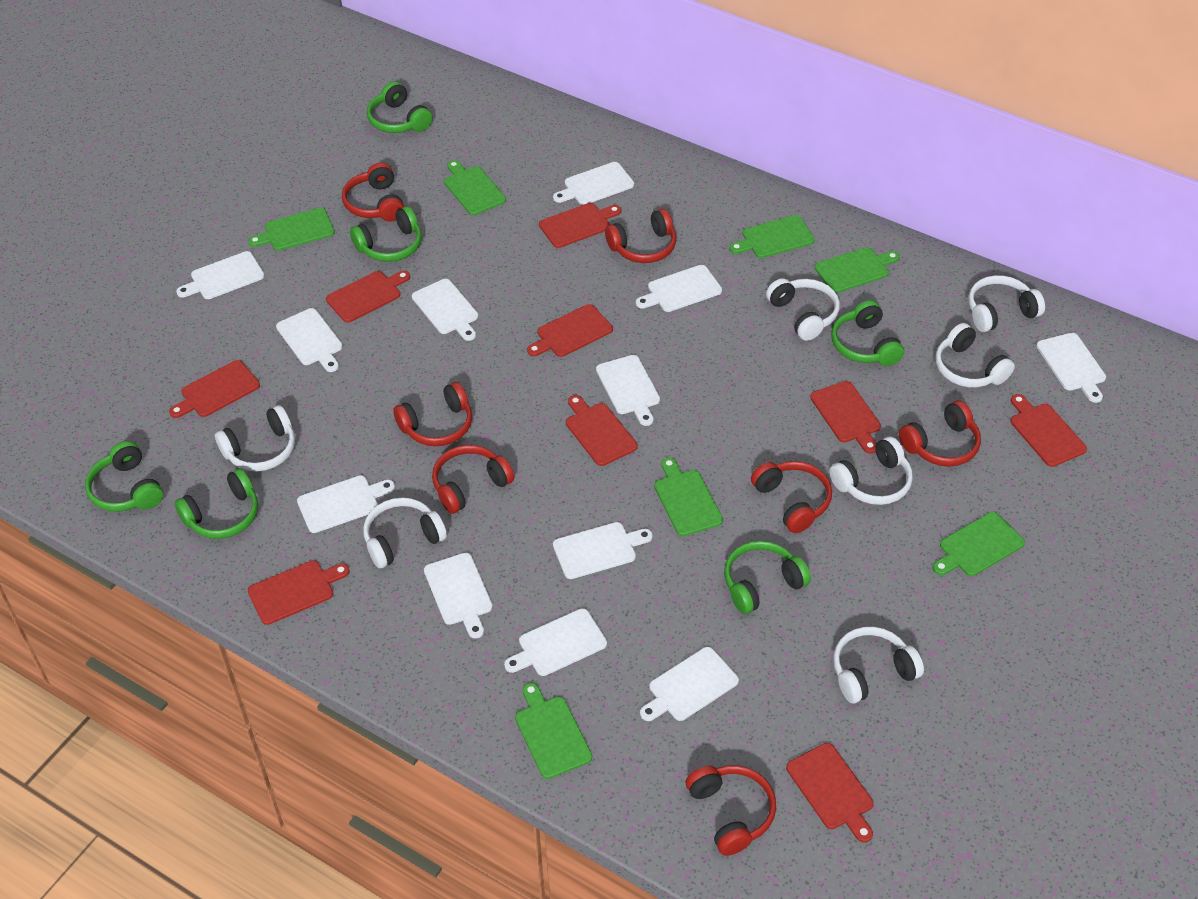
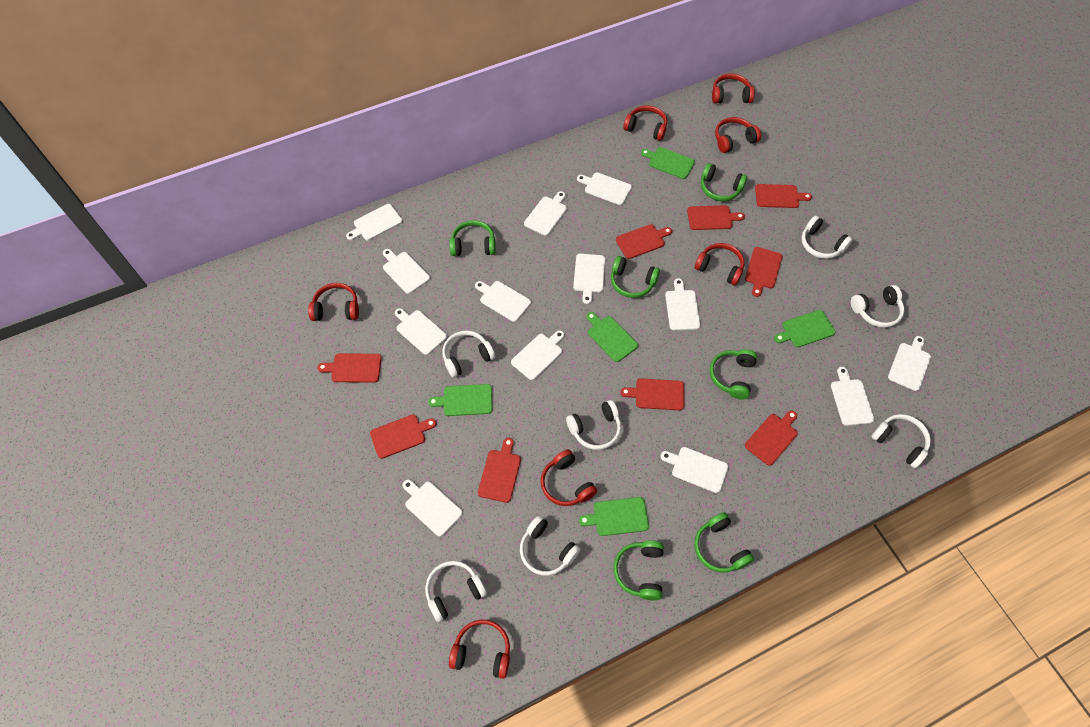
green cutting board: [248,208,335,251] [444,160,506,215] [515,683,592,779] [654,457,723,536] [729,215,815,258] [815,247,900,293] [933,512,1025,576] = 7 -> [428,384,492,416] [579,497,649,536] [586,312,638,362] [641,147,695,179] [774,310,835,347] = 5
white cutting board: [176,251,264,299] [276,308,343,372] [297,475,395,533] [412,279,478,341] [424,553,493,639] [504,608,607,676] [553,162,634,205] [553,522,653,579] [596,355,660,426] [636,265,722,312] [640,647,739,721] [1036,333,1106,403] = 12 -> [346,204,402,240] [383,249,430,294] [395,308,447,355] [403,480,463,537] [475,281,531,322] [511,330,564,380] [524,191,567,236] [573,253,605,304] [577,172,632,205] [660,447,728,493] [665,278,700,330] [831,367,874,426] [888,336,931,391] = 13

